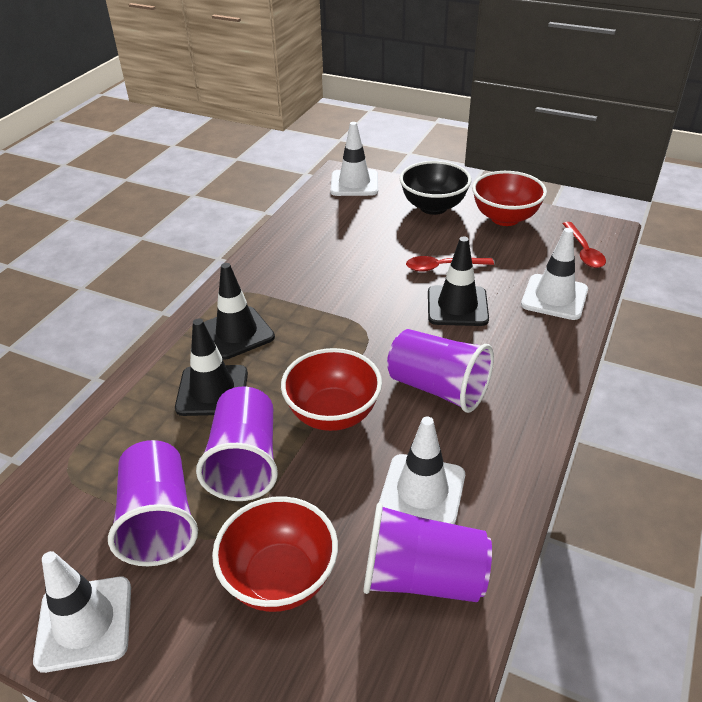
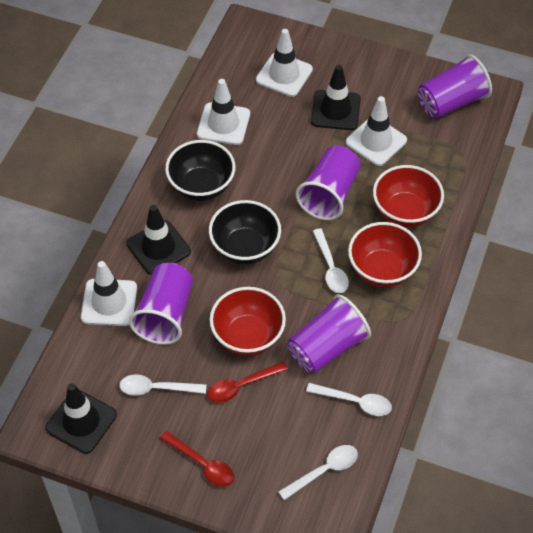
black bowl: [400,161,472,215] = 1 -> [165,140,235,201] [209,200,281,264] = 2
white spoon: none = 0 -> [119,374,206,396] [278,445,358,500] [306,383,392,416] [313,228,349,293] = 4

